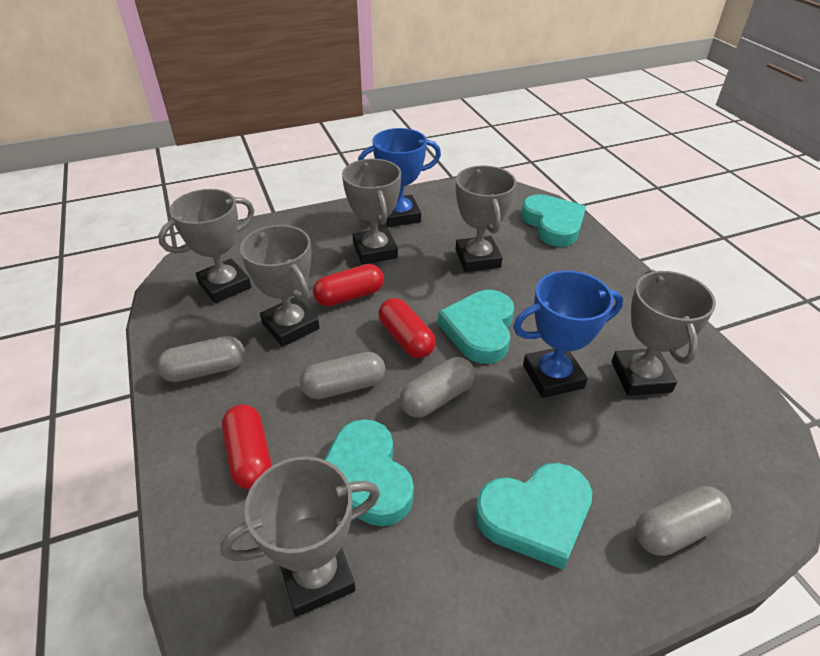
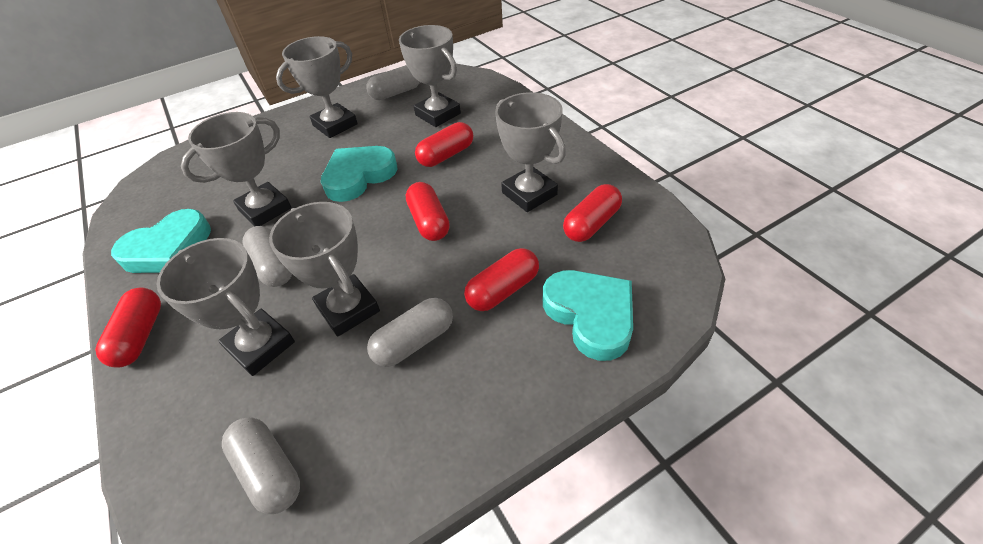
blue trophy: [358,128,441,227] [513,270,623,398] = 2 -> none = 0
red capsule: [222,404,271,489] [313,264,384,306] [378,298,436,358] = 3 -> [95,288,161,368] [406,182,450,241] [415,122,473,167] [464,248,539,311] [563,184,622,242] = 5
turquoise heart: [324,419,414,526] [438,290,514,364] [475,463,592,570] [521,194,586,247] = 4 -> [111,209,211,273] [321,146,398,202] [543,270,633,361] = 3

